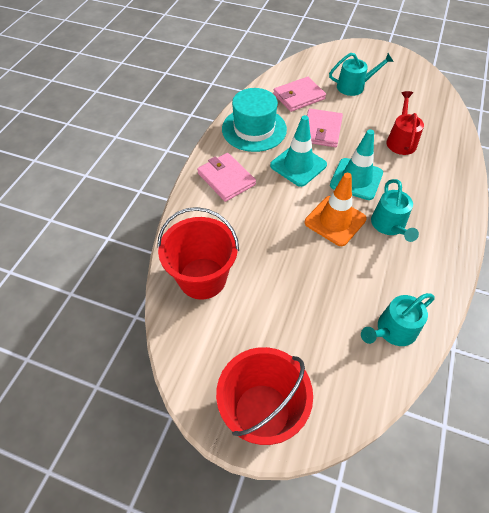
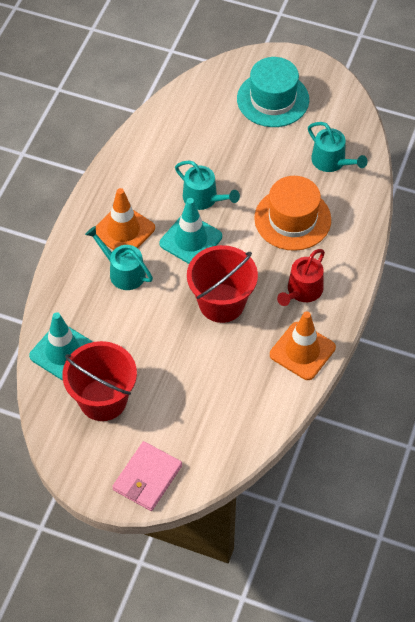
orange hat: none = 0 -> [254,176,331,251] = 1
orange traffic cone: [305,173,367,246] = 1 -> [96,188,155,250] [270,311,336,380] = 2
pink wallet: [197,153,256,202] [273,77,326,112] [307,109,343,147] = 3 -> [112,441,182,511] = 1

